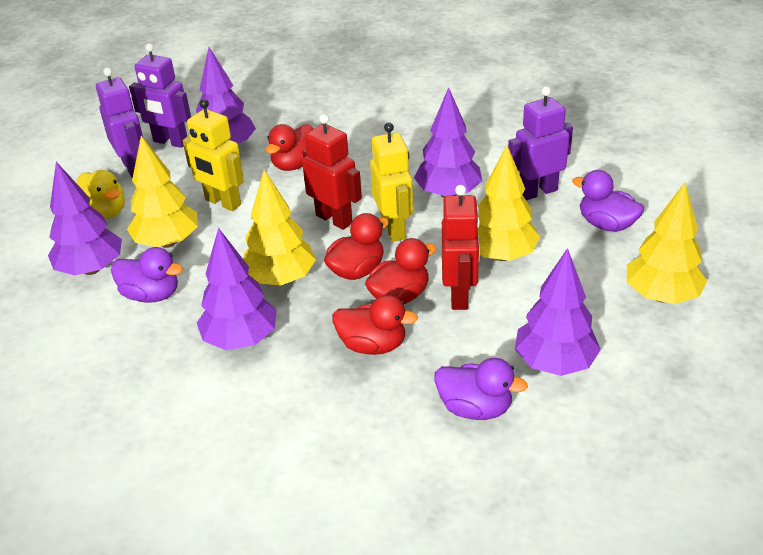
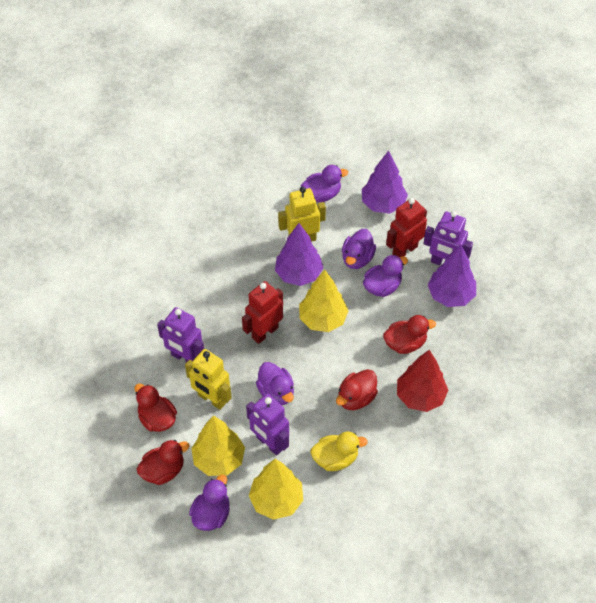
purple duck: [111,247,183,303] [434,358,528,420] [572,170,644,232] = 3 -> [189,475,230,531] [256,362,294,405] [301,165,348,202] [342,229,376,269] [363,255,408,297] = 5
purple tree: [48,162,122,275] [196,47,256,144] [197,228,277,350] [414,87,482,198] [515,248,601,376] = 5 -> [275,223,323,286] [362,150,408,214] [428,245,476,307] = 3
red tree: none = 0 -> [397,350,448,412] = 1
yellow tree: [127,136,198,248] [243,170,316,286] [478,145,540,261] [627,183,707,304] = 4 -> [191,416,245,476] [249,459,303,520] [299,269,349,332] = 3

